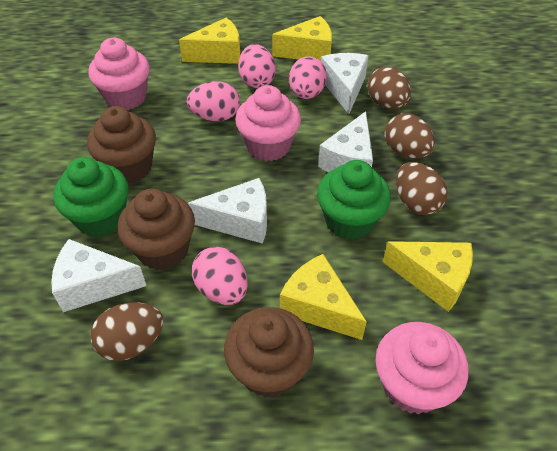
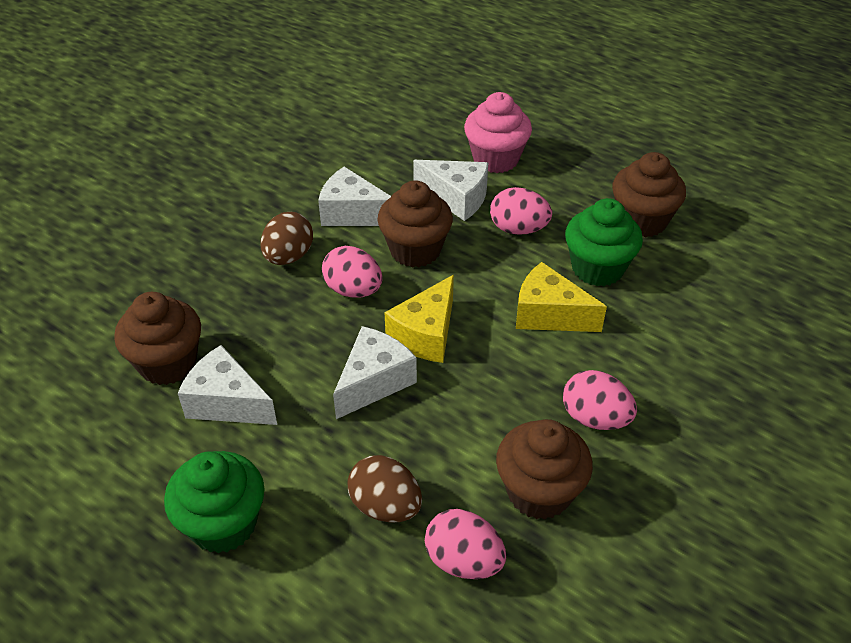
brown cupcake: [87,106,156,183] [117,189,195,270] [224,307,314,398] = 3 -> [114,292,201,385] [378,180,453,268] [496,419,593,520] [612,152,686,237] = 4
brown egg: [90,302,163,361] [368,66,411,109] [385,113,435,159] [396,162,448,215] = 4 -> [261,212,313,265] [347,455,422,523] = 2
pink cupcake: [88,38,150,110] [235,85,301,161] [376,322,468,414] = 3 -> [464,92,532,173] = 1
yellow cheese: [179,18,240,64] [272,16,332,61] [280,254,367,340] [383,241,473,312] = 4 -> [384,275,454,363] [516,262,607,332] = 2

